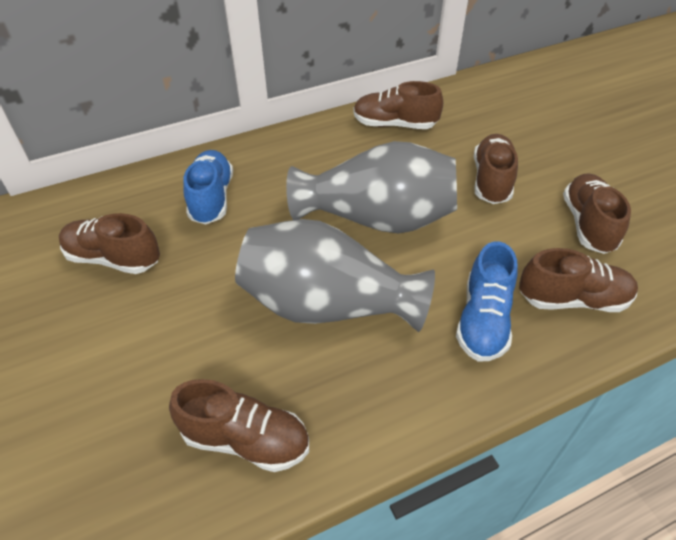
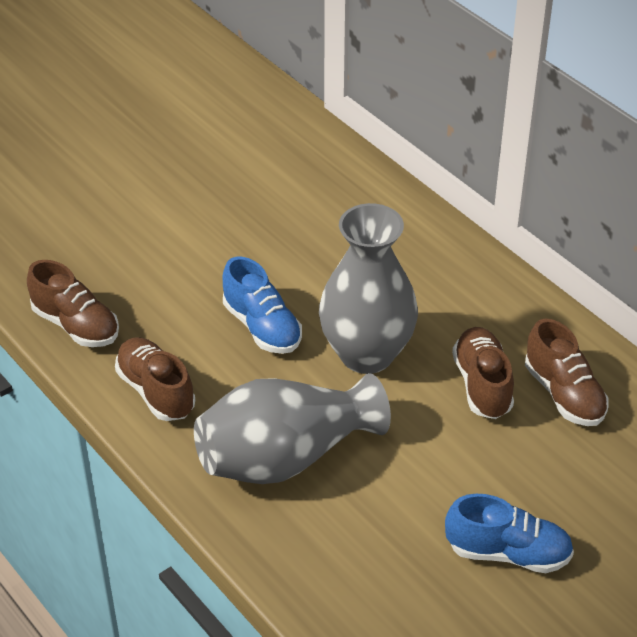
brown shoe: [59,213,160,274] [169,379,309,472] [353,81,443,129] [474,134,518,204] [519,248,638,312] [563,173,631,254] = 6 -> [27,260,119,347] [115,337,195,421] [452,327,514,419] [525,319,609,426] = 4

